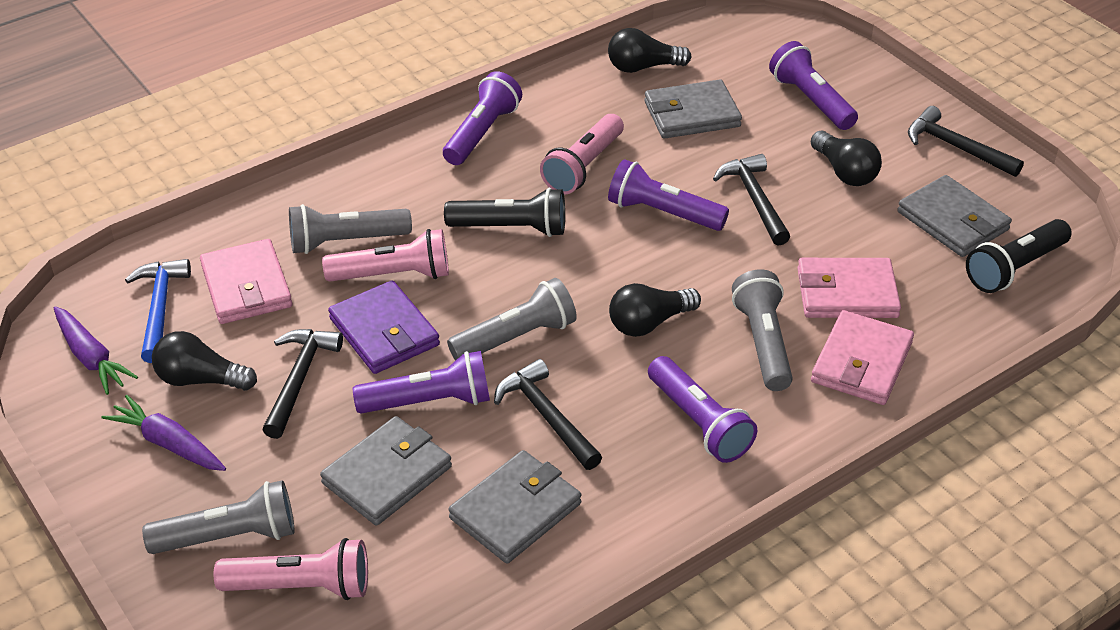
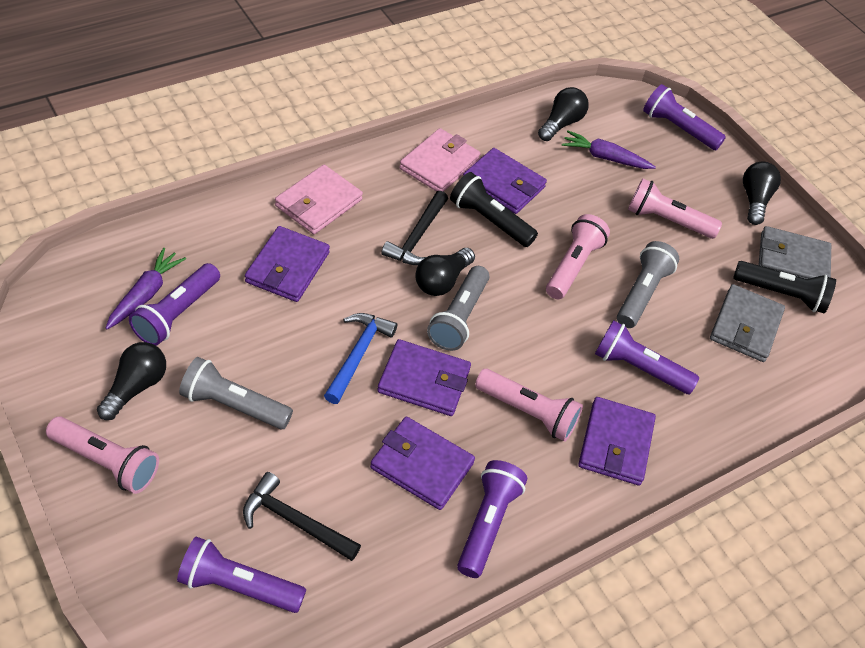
black hammer: [262,329,343,439] [494,359,602,470] [713,154,790,246] [908,106,1024,177] = 4 -> [243,472,361,561] [381,191,448,265] = 2
grey flashlight: [142,480,295,554] [289,204,412,254] [447,278,577,361] [732,270,793,391] = 4 -> [179,357,293,429] [427,266,490,351] [617,241,679,328] = 3
grey wallet: [320,416,452,526] [448,450,581,563] [644,80,742,139] [897,175,1012,257] = 4 -> [710,284,785,362] [759,226,831,279] = 2
pink flashlight: [214,538,368,600] [322,229,449,282] [540,114,624,194] = 3 -> [46,416,159,494] [475,369,583,442] [546,214,610,299] [628,179,722,239] = 4
pink wallet: [200,239,292,324] [797,258,901,318] [811,310,914,405] = 3 -> [275,165,363,234] [399,128,480,192] = 2
purple wallet: [328,280,440,374] = 1 -> [245,226,330,302] [370,417,475,510] [377,339,471,416] [463,148,547,214] [578,397,656,485] = 5

